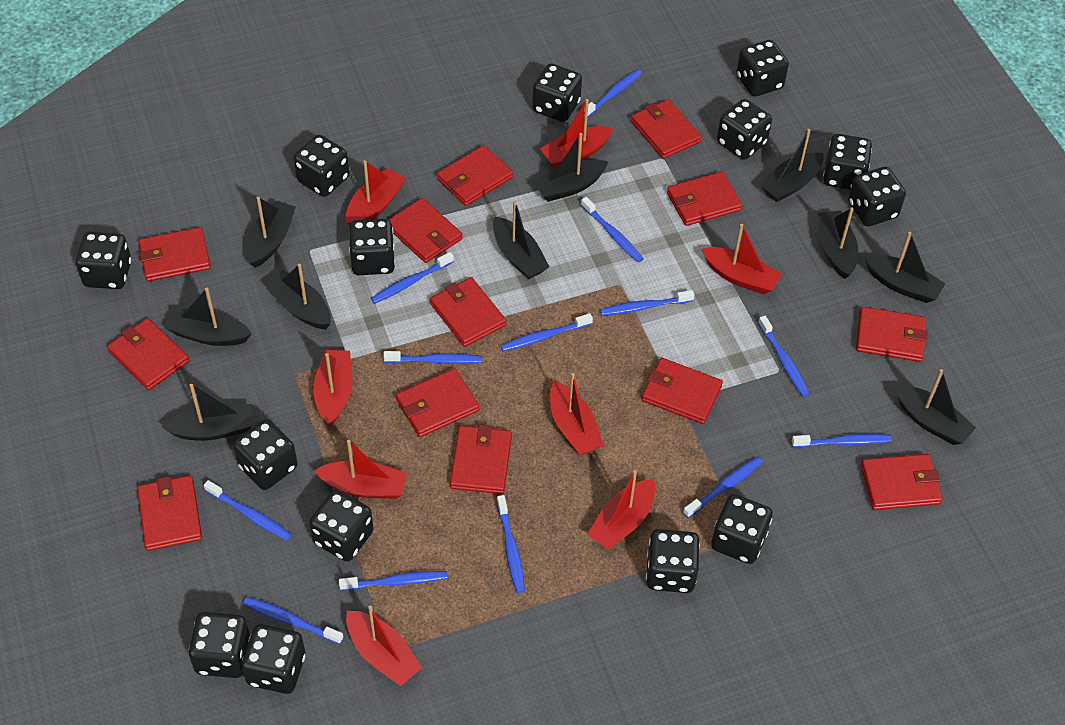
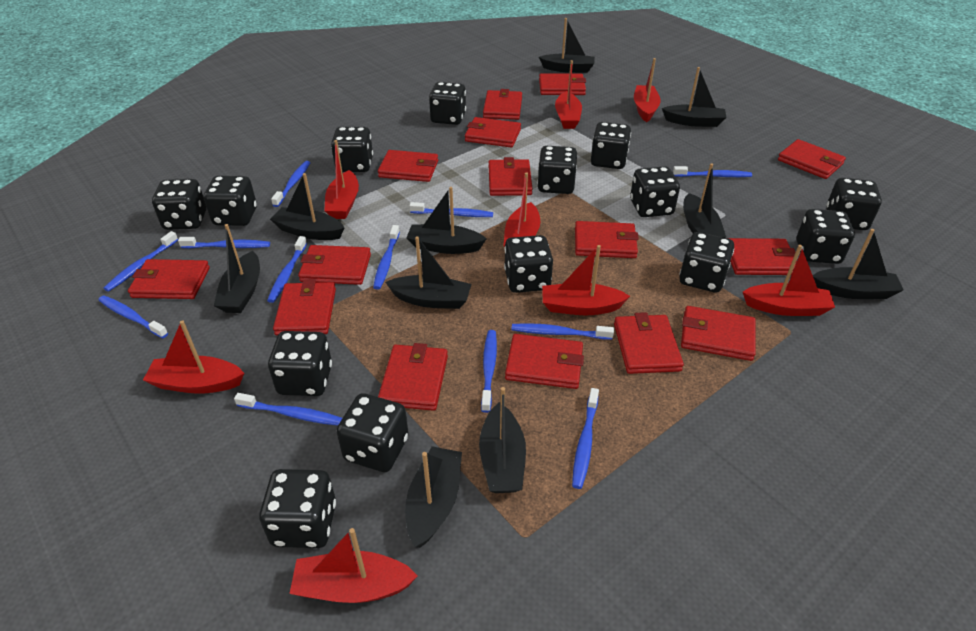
blue toothbrush: [204,480,292,541] [243,597,343,644] [339,571,447,591] [371,252,454,304] [383,351,482,364] [497,495,525,593] [500,313,593,351] [581,197,643,263] [584,69,642,118] [600,290,694,316] [683,457,763,518] [758,316,810,397] [792,434,892,448] = 13 -> [98,296,168,338] [103,231,178,292] [178,237,270,248] [234,393,342,426] [267,236,307,303] [271,161,311,207] [373,225,400,290] [409,202,493,217] [481,330,497,413] [512,323,614,340] [572,388,599,489] [673,166,752,177] = 12
red wallet: [107,318,189,390] [137,475,202,551] [139,227,211,282] [388,198,462,263] [396,368,479,437] [430,277,506,347] [437,145,513,206] [450,424,512,494] [631,99,702,159] [642,358,723,424] [667,172,742,226] [856,307,928,362] [861,454,943,510] = 13 -> [128,259,210,299] [273,280,336,336] [298,245,371,285] [378,150,438,182] [378,343,448,411] [465,117,521,148] [483,89,522,120] [489,157,533,196] [505,334,584,389] [539,73,586,95] [575,221,639,258] [614,312,684,374] [681,306,756,361] [728,238,797,275] [778,139,846,179] = 15

